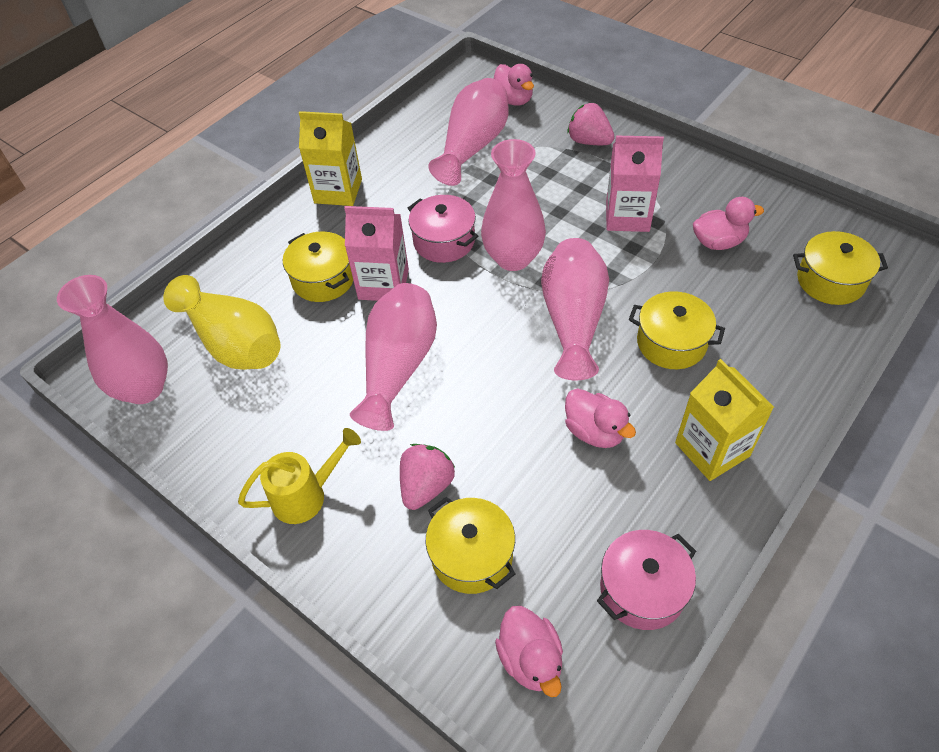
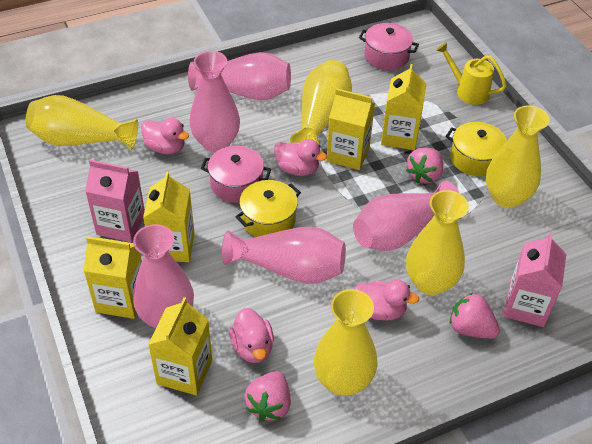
pink strawberry: [400,444,455,510] [567,103,615,145] = 2 -> [245,371,291,421] [406,147,443,184] [450,293,500,339] = 3
yellow carton: [299,111,362,206] [675,359,774,481] = 2 -> [83,236,142,319] [143,171,194,262] [148,297,212,396] [326,88,375,170] [381,64,427,150] = 5
yellow pot: [283,232,353,302] [426,497,515,594] [629,291,725,369] [793,231,888,305] = 4 -> [236,180,301,237] [446,122,507,176] = 2
yellow vase: [163,275,281,370] = 1 -> [26,95,138,150] [290,60,352,145] [314,289,377,396] [406,190,469,295] [486,106,550,208] = 5

